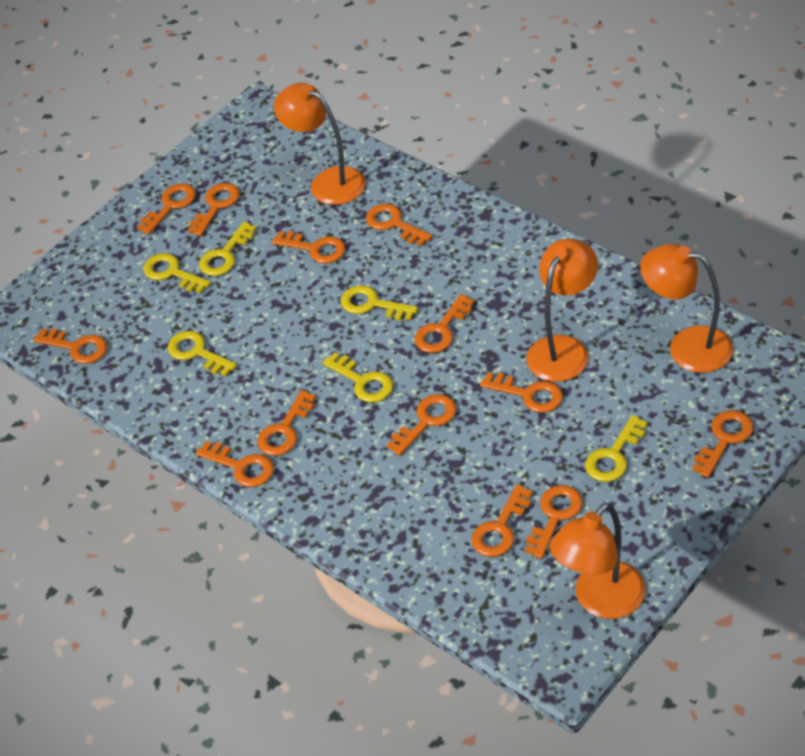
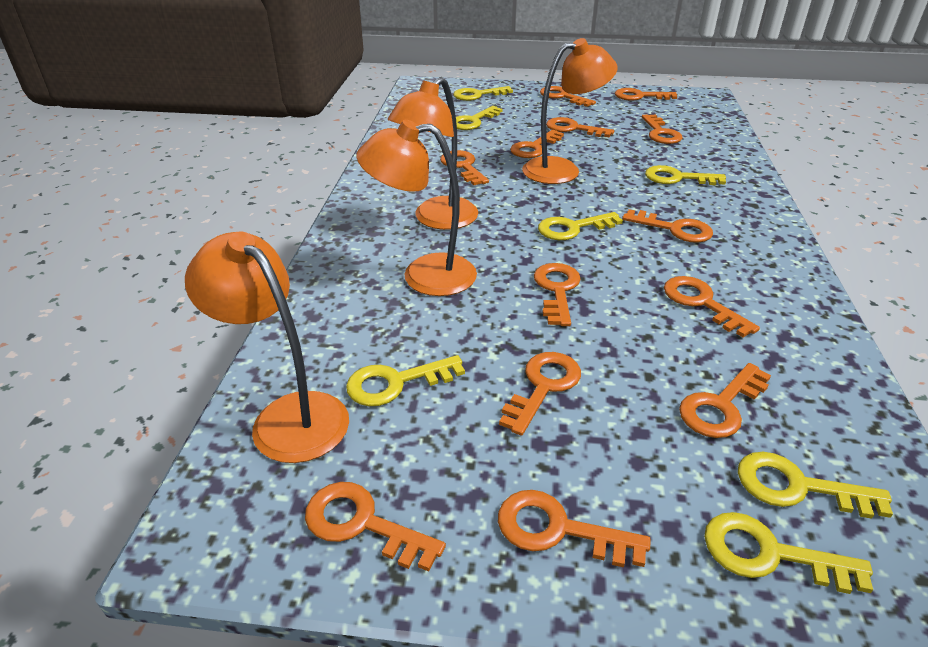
yellow key: [143,253,211,293] [168,331,237,376] [199,222,257,276] [323,352,393,403] [341,285,418,321] [585,415,648,482] = 6 -> [346,355,465,406] [453,86,513,101] [456,106,502,130] [538,212,623,240] [645,165,726,185] [704,512,873,594] [738,452,893,519] = 7

